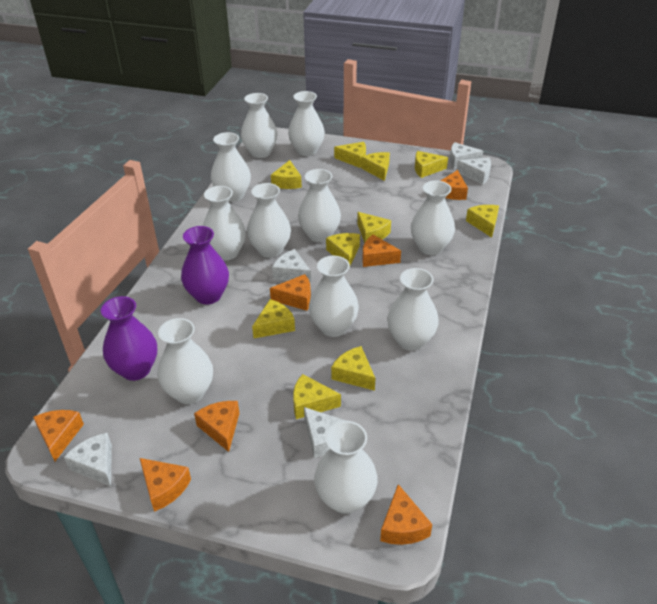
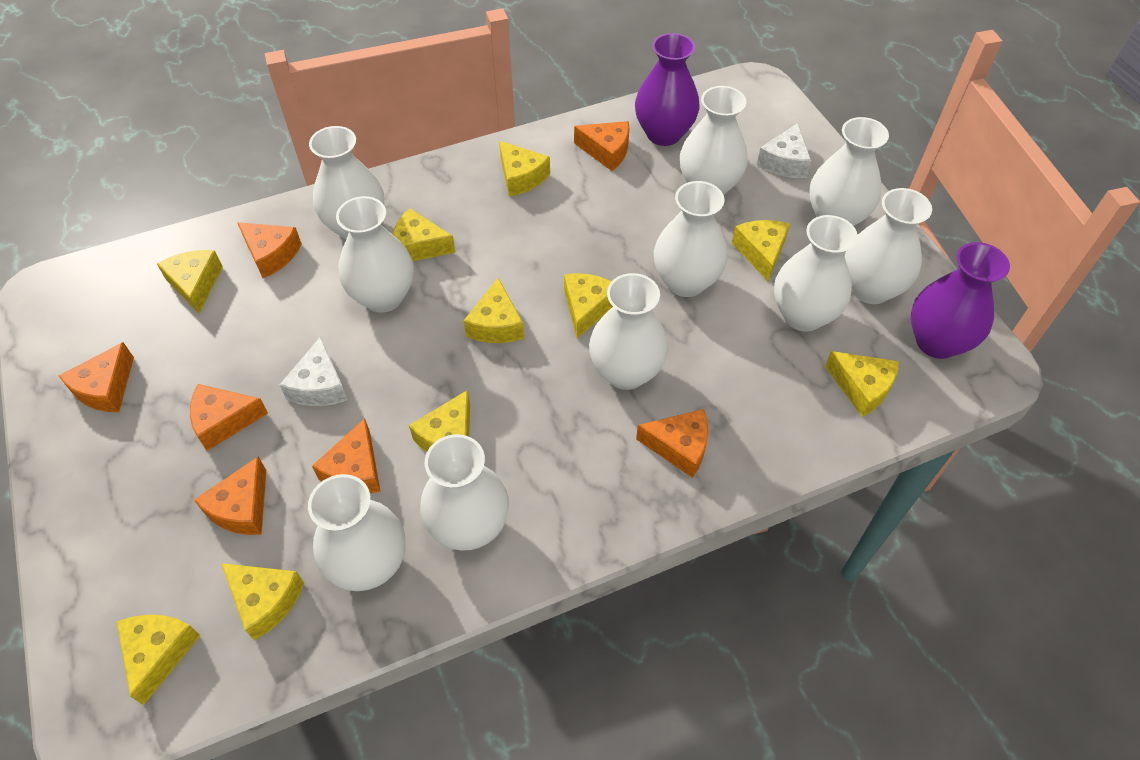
white cheese: [64,433,112,486] [272,249,311,283] [304,407,346,458] [450,142,483,169] [457,157,491,184] = 5 -> [280,336,348,406] [757,123,811,178] = 2
white vase: [158,318,213,404] [203,186,246,261] [211,132,251,202] [241,93,278,158] [247,183,291,258] [288,91,325,156] [298,169,341,242] [309,256,359,337] [314,421,378,514] [387,268,439,351] [411,180,455,255] = 11 -> [308,474,405,591] [309,126,384,239] [336,196,414,313] [420,434,509,551] [589,273,668,390] [654,181,728,297] [680,86,748,195] [774,215,858,331] [809,117,889,226] [845,188,932,304] = 10

